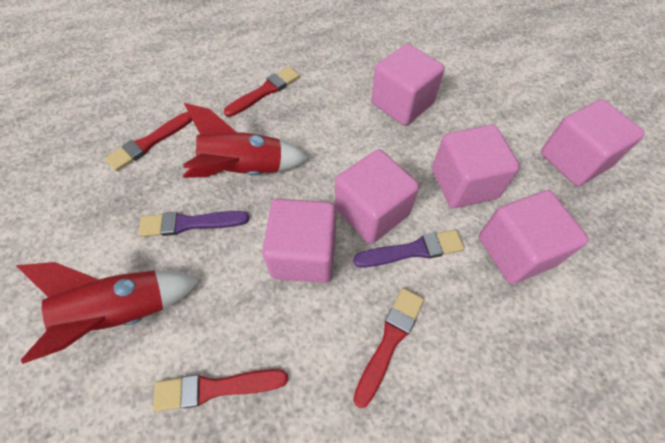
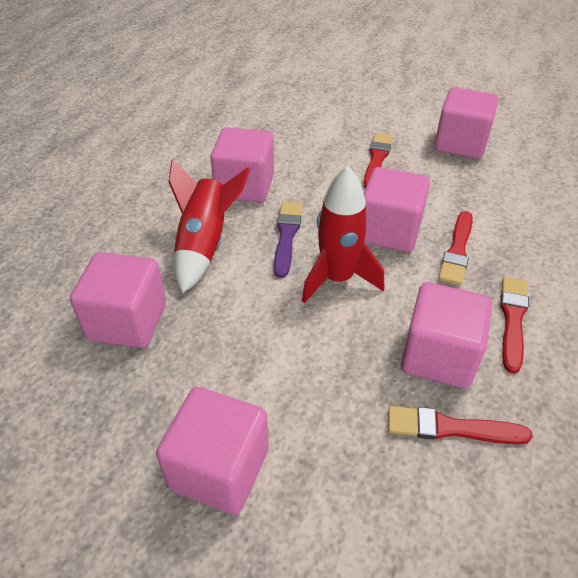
purple brush: [139,211,249,237] [353,230,464,268] = 2 -> [274,202,302,278] = 1

